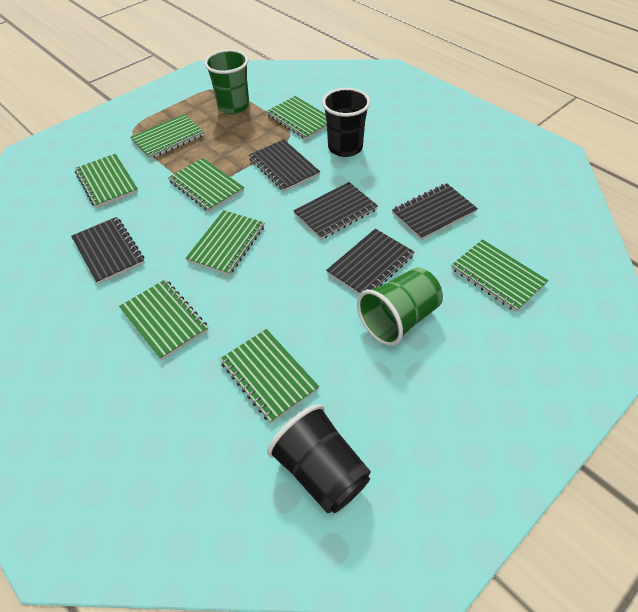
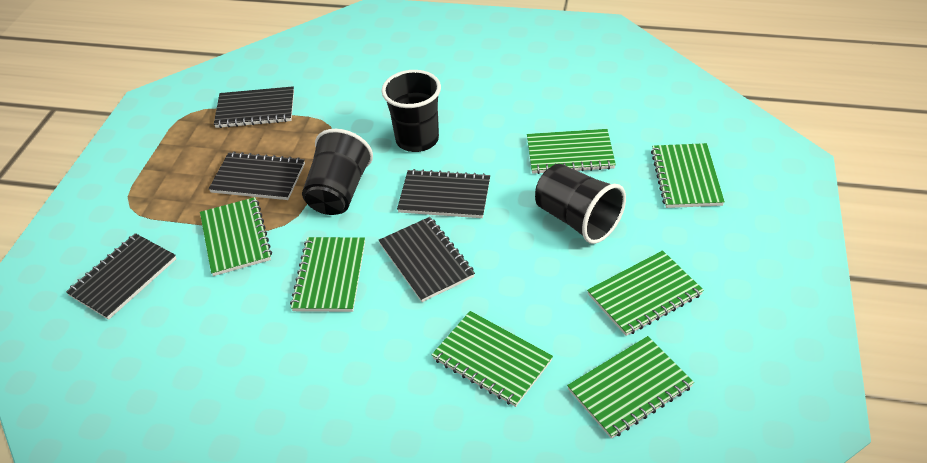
black cup: [267,404,371,513] [322,88,370,157] = 2 -> [302,129,373,215] [381,70,441,152] [535,164,626,244] = 3
green cup: [204,49,249,114] [357,267,443,346] = 2 -> none = 0
green notebook: [75,154,138,208] [119,280,208,361] [130,114,204,159] [168,158,244,212] [185,210,264,275] [220,329,319,423] [266,96,327,140] [451,239,548,312] = 8 -> [200,197,272,276] [290,237,365,312] [432,311,553,407] [527,129,616,174] [567,336,694,439] [587,250,704,336] [651,143,725,208] = 7

